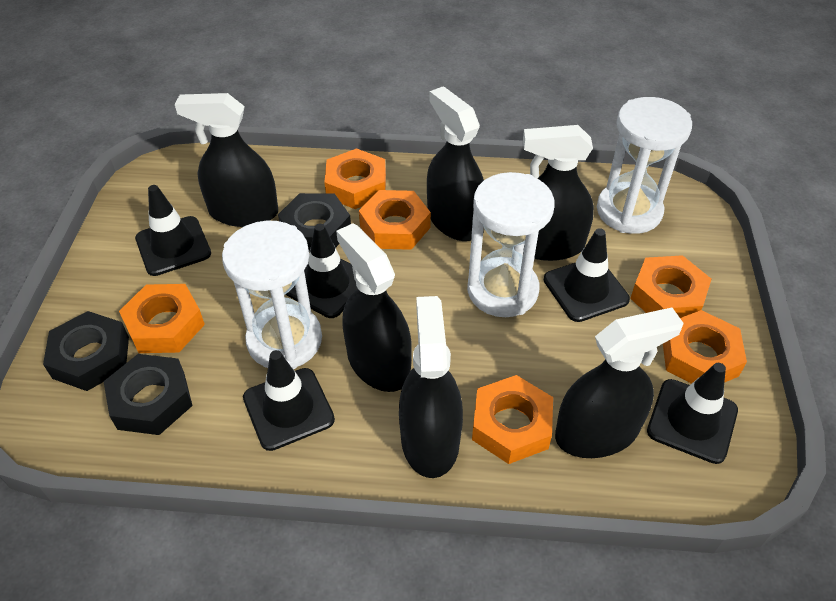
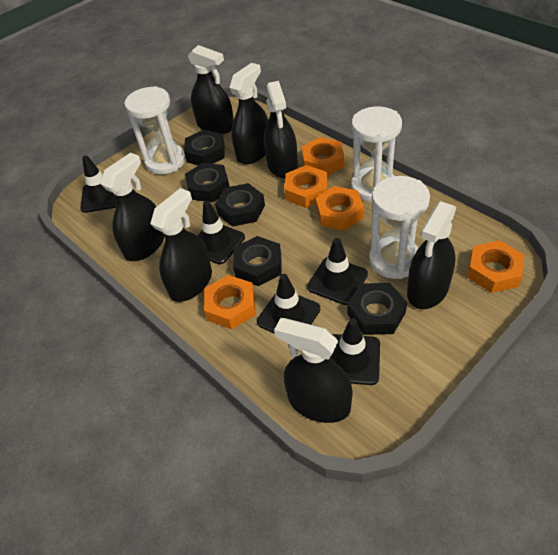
black nut: [43,311,129,391] [103,354,193,435] [278,193,351,252] = 3 -> [184,130,225,165] [185,163,230,202] [215,183,265,227] [233,236,282,286] [347,283,407,335] = 5
black spray bottle: [175,93,278,227] [336,223,412,392] [399,296,463,478] [427,86,484,241] [523,125,594,261] [555,307,684,458] = 6 -> [101,152,165,261] [150,188,212,302] [188,45,234,134] [229,63,268,164] [264,81,298,178] [274,318,353,423] [407,201,456,309] = 7
orange nut: [119,284,205,353] [324,148,386,209] [359,190,431,250] [472,375,553,464] [630,255,712,318] [663,310,747,384] = 6 -> [204,275,256,329] [284,165,327,208] [302,137,344,176] [316,186,364,231] [467,240,524,293] = 5

